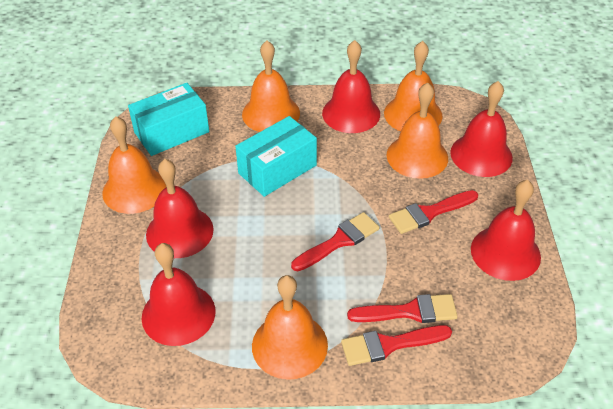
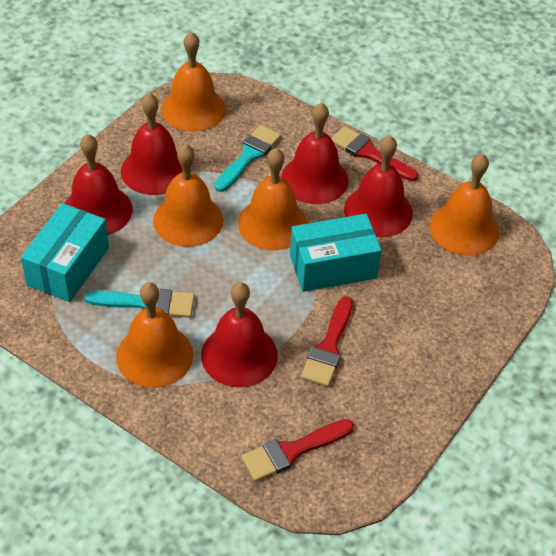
red brush: [291,212,380,271] [341,325,452,366] [347,294,458,323] [389,190,478,234] = 4 -> [241,419,354,482] [301,296,353,387] [331,126,418,181] = 3
turquoise brush: none = 0 -> [84,289,195,318] [214,125,281,192] = 2

